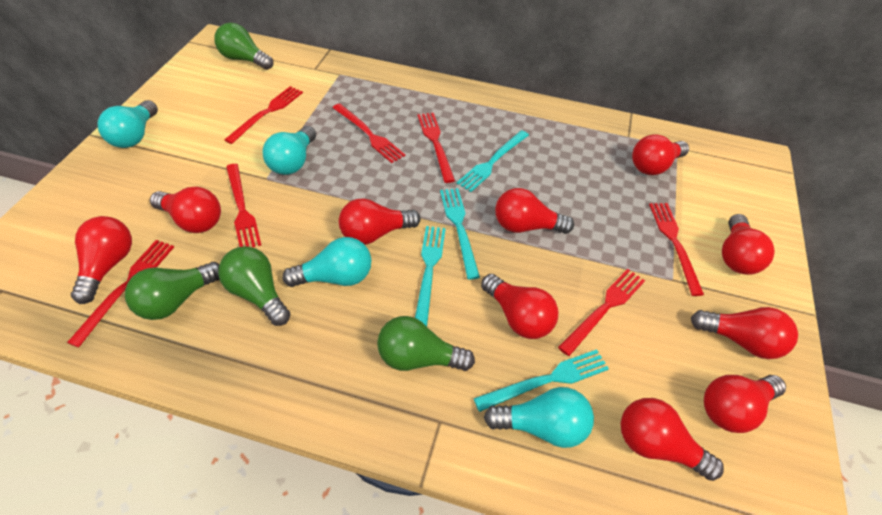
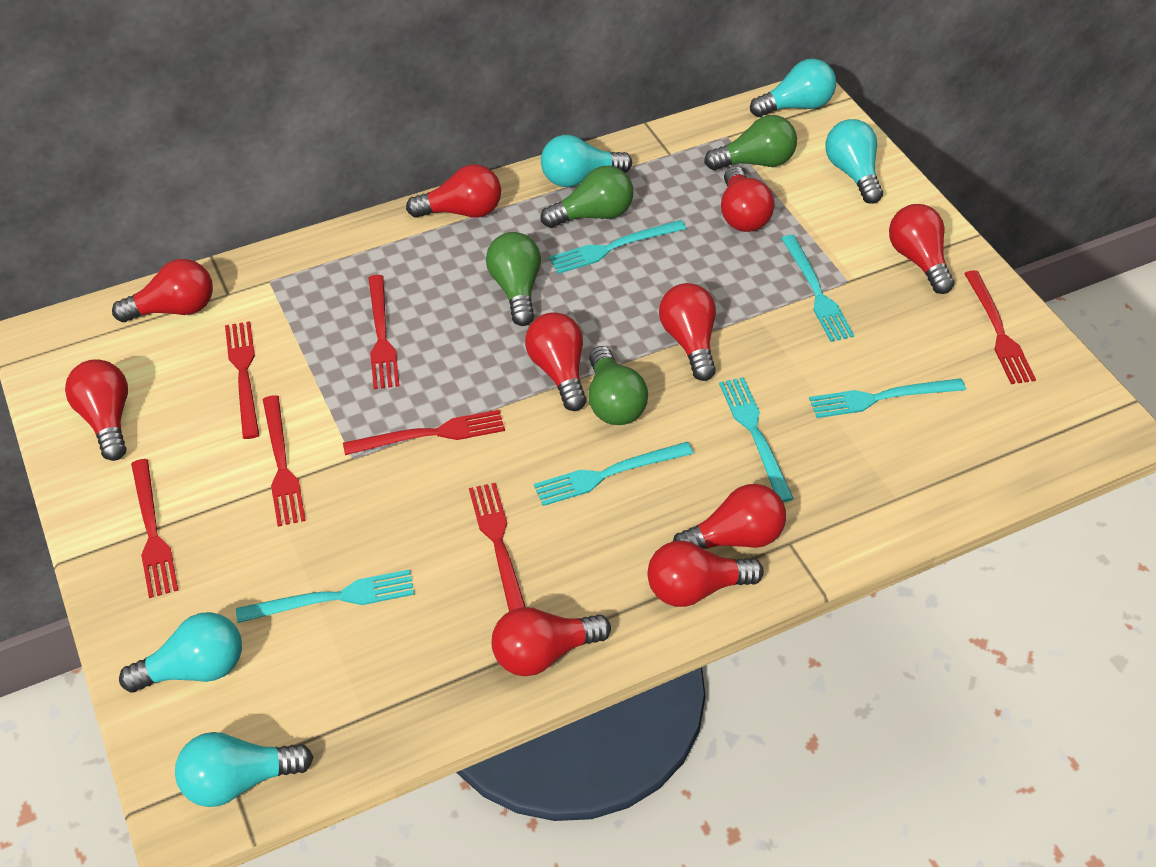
turquoise fork: [415,226,446,326] [440,188,480,280] [457,130,529,192] [473,349,609,412] = 4 -> [236,569,415,623] [534,442,693,506] [549,220,686,274] [719,377,794,503] [781,235,854,342] [809,378,966,418] = 6
turquoise light bulb: [98,100,158,148] [262,126,316,175] [282,237,372,287] [484,387,594,448] = 4 -> [119,612,242,693] [175,732,313,807] [541,135,632,187] [750,59,836,117] [825,119,883,204] = 5

